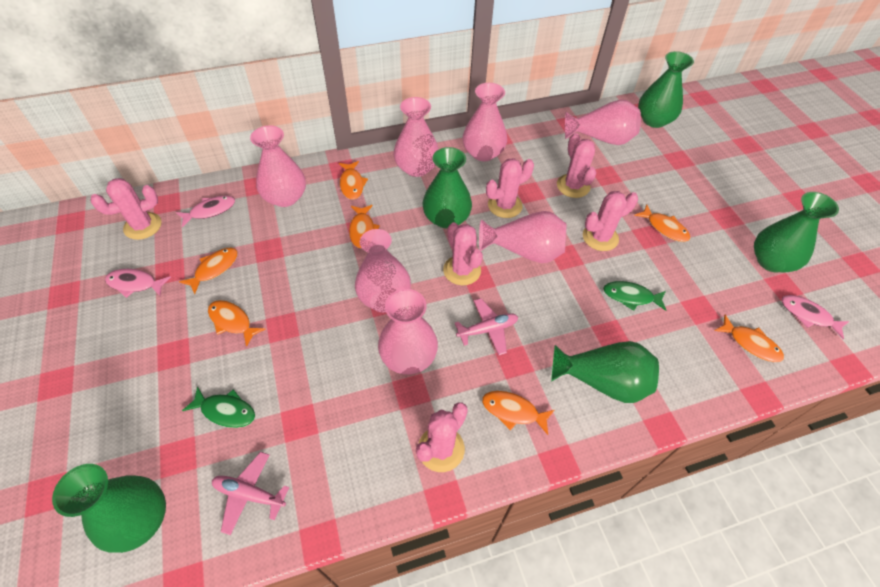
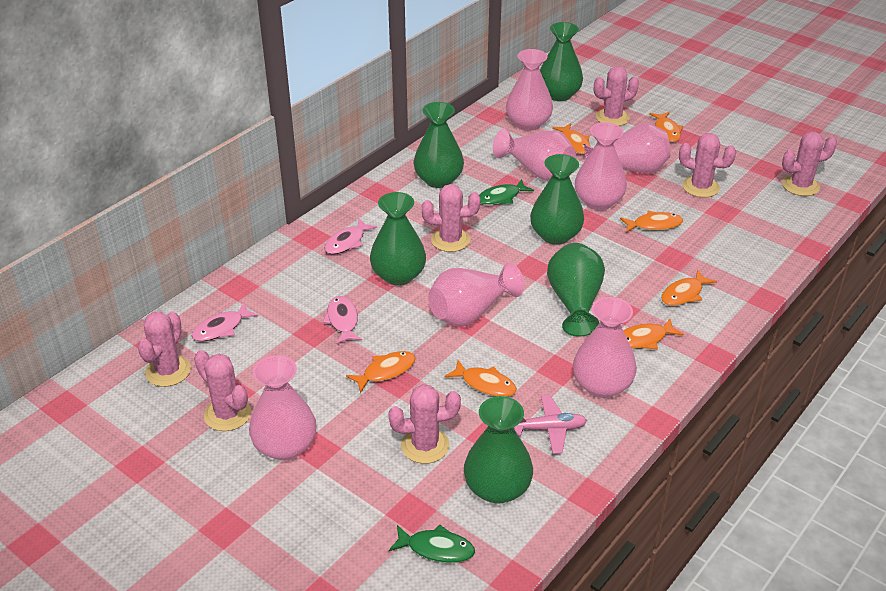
green vase: [52,464,166,553] [423,147,472,229] [551,341,659,403] [638,51,694,128] [754,192,839,272] = 5 -> [370,192,426,286] [414,102,464,188] [464,396,533,504] [530,154,584,245] [540,22,583,101] [547,243,605,337] = 6
pink cactus: [90,178,162,240] [416,402,468,472] [443,223,483,285] [486,158,534,218] [557,133,596,198] [583,191,638,251] = 6 -> [138,311,191,387] [194,350,251,431] [388,384,461,464] [422,184,480,252] [594,66,639,126] [679,133,736,198] [782,132,837,196] = 7
pink plane: [212,452,289,535] [455,298,518,355] = 2 -> [514,395,587,454] = 1

